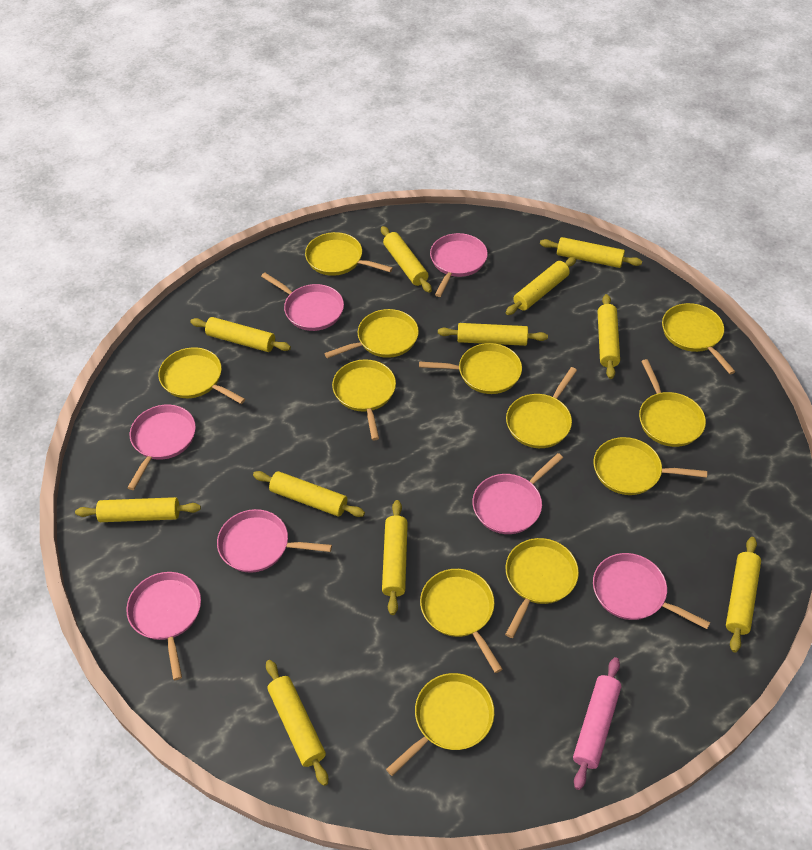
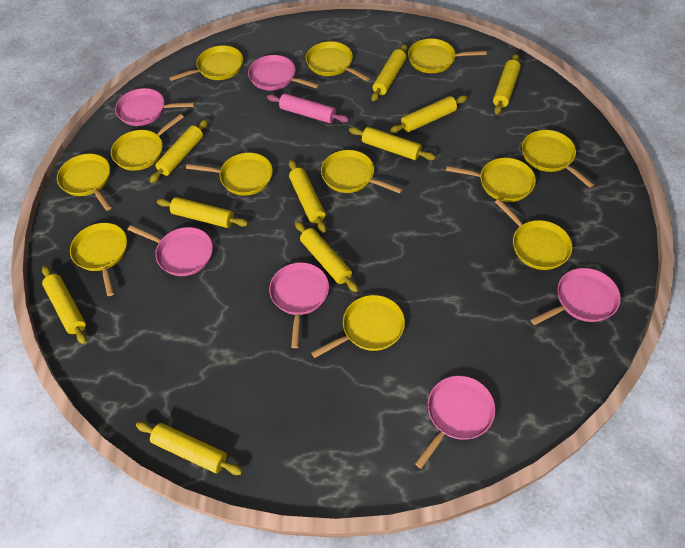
pink pan: [126,572,201,680] [127,405,196,490] [217,509,332,573] [261,273,344,331] [430,233,488,297] [472,453,563,534] [593,553,710,629] = 7 -> [115,88,195,126] [128,225,213,276] [248,55,319,90] [269,262,329,348] [415,376,496,469] [531,268,621,325] = 6
yellow rolling pin: [75,497,201,522] [190,317,291,352] [253,471,365,517] [266,660,328,786] [381,226,432,293] [382,500,408,615] [438,323,548,346] [506,257,576,315] [540,237,642,268] [598,294,620,379] [726,537,761,652] = 11 -> [42,266,87,344] [136,422,243,475] [150,119,208,183] [157,197,248,228] [289,160,326,233] [295,221,358,292] [349,127,436,160] [371,44,407,101] [390,95,467,133] [493,54,521,114] = 10

